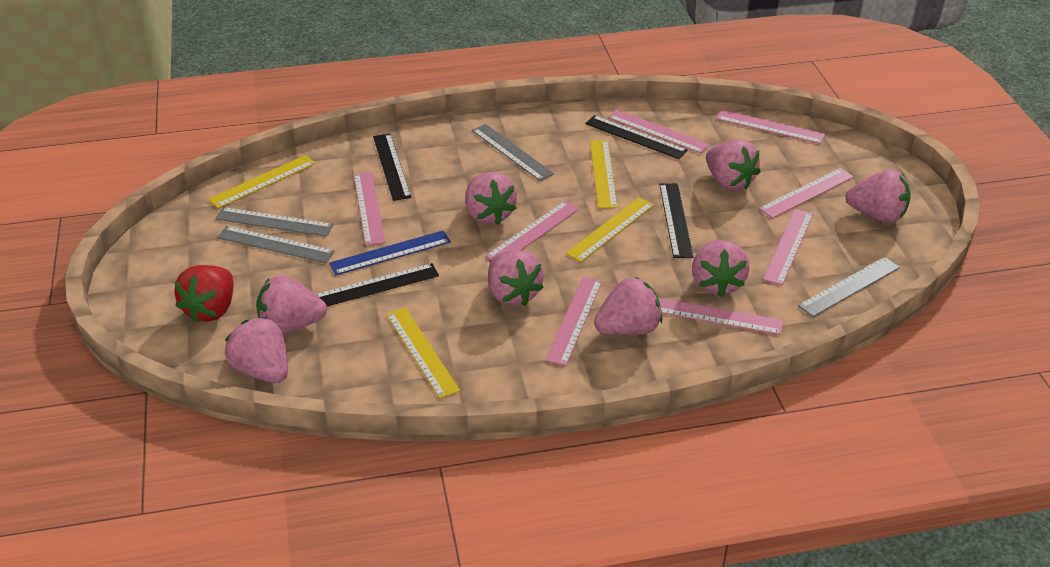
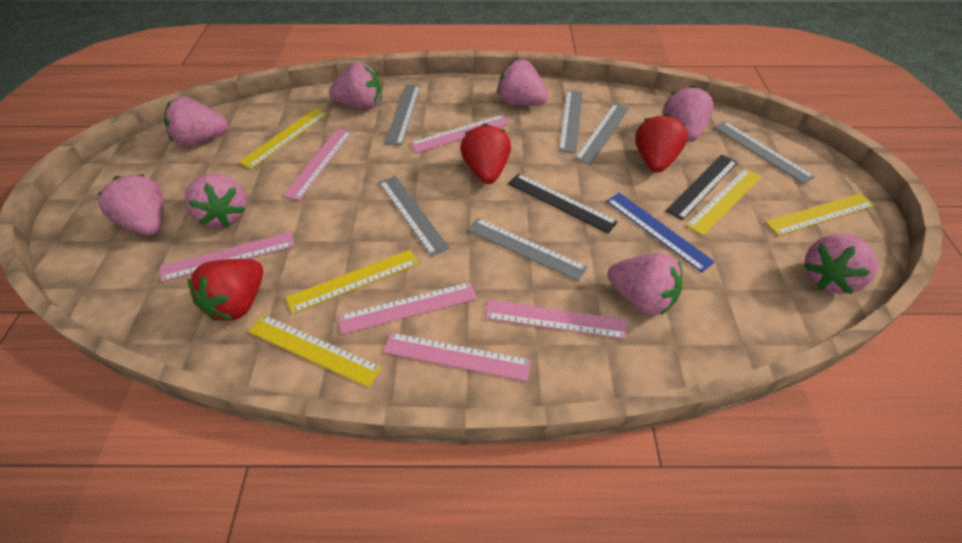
black ruler: [316,263,439,306] [373,134,411,201] [585,115,688,159] [659,183,693,258] = 4 -> [508,173,618,234] [665,154,738,220] = 2
grey ruler: [215,207,334,237] [217,226,335,263] [472,124,554,181] [798,257,900,317] = 4 -> [379,176,449,256] [385,85,421,146] [467,218,587,281] [559,90,582,153] [575,104,629,165] [714,121,815,184] = 6
pink ruler: [354,172,385,245] [485,201,579,260] [545,276,603,366] [608,110,710,154] [658,298,783,335] [716,110,825,144] [759,168,854,218] [763,209,813,285] = 8 -> [160,232,294,282] [283,129,352,201] [338,282,477,334] [383,332,531,382] [410,114,511,153] [485,300,626,339] = 6
red strawberry: [174,265,233,323] = 1 -> [187,259,263,321] [460,123,511,184] [635,114,688,173] = 3
yellow ruler: [208,155,316,208] [386,307,460,399] [566,197,654,262] [590,140,617,208] = 4 -> [238,108,327,169] [248,314,382,387] [286,249,419,314] [686,168,762,236] [765,193,875,236] = 5

